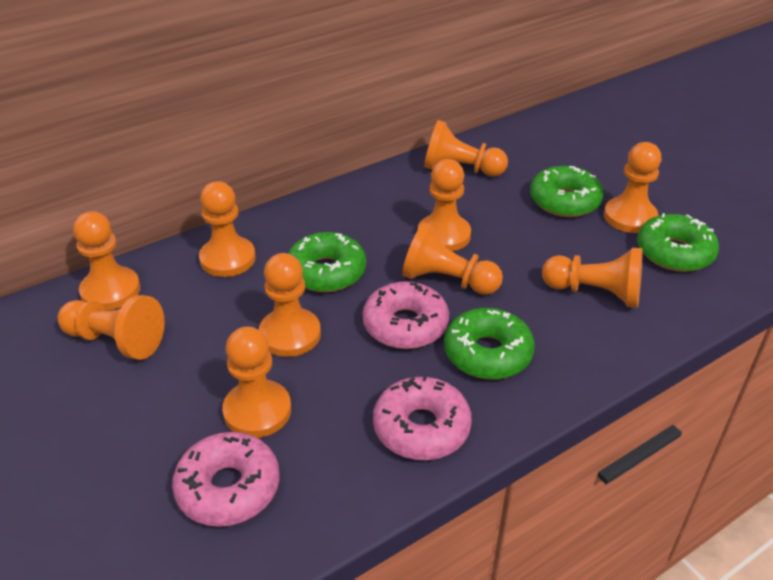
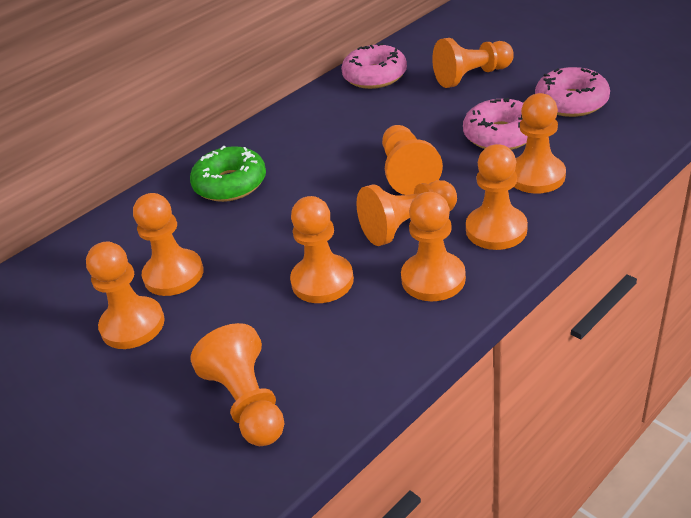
green donut: [288,232,366,292] [444,308,535,379] [530,166,604,217] [637,213,719,272] = 4 -> [190,146,266,202] = 1

